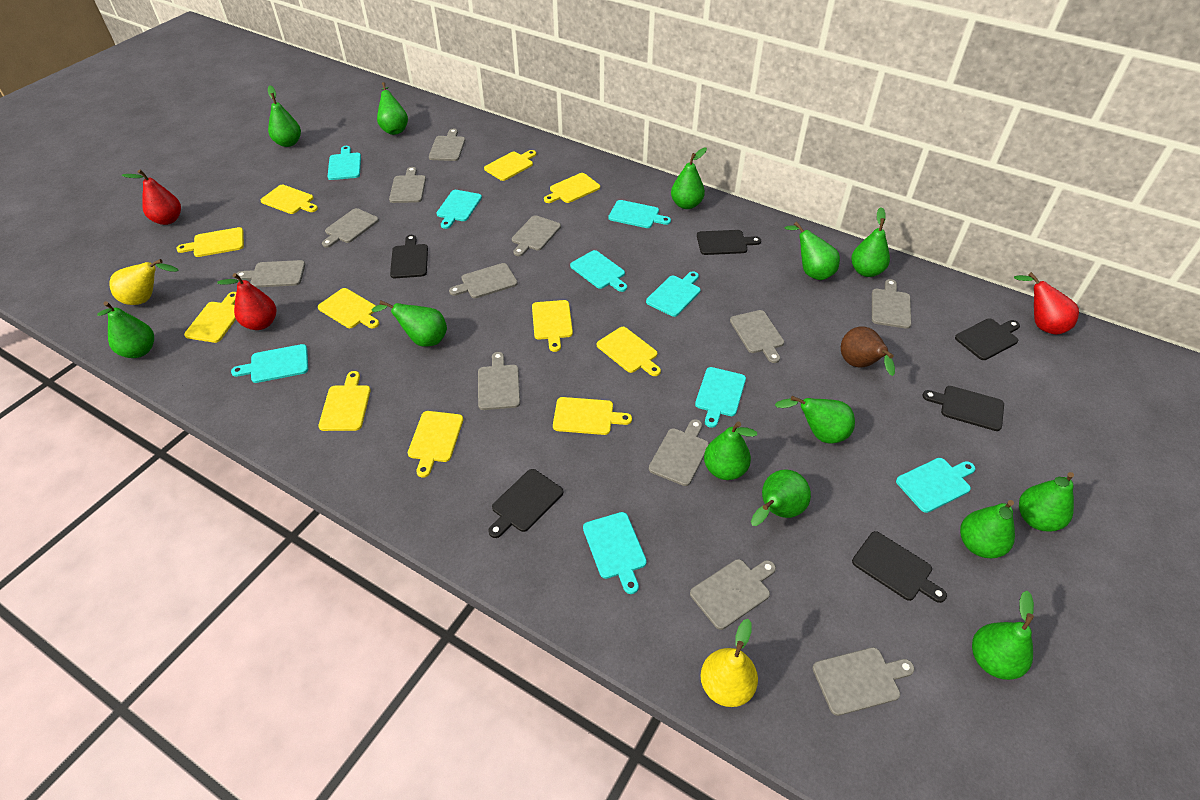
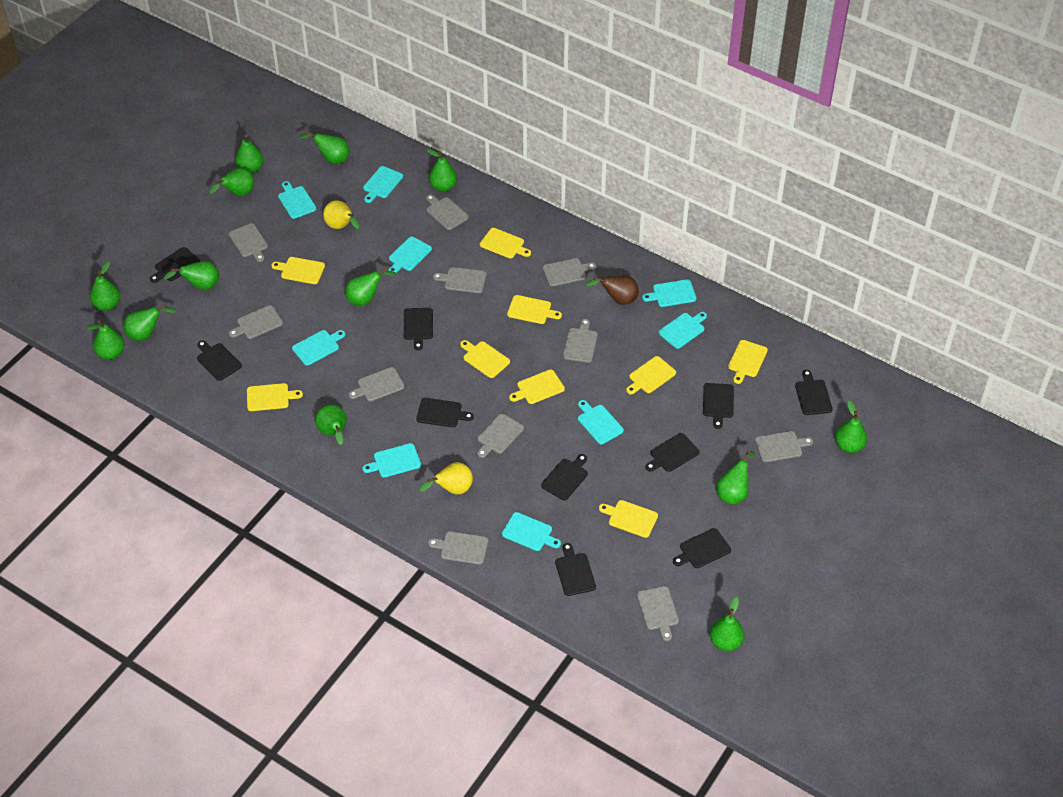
black cutting board: [390,235,428,278] [488,469,563,538] [697,230,761,255] [852,531,947,603] [923,386,1004,431] [955,318,1020,360] = 6 -> [150,247,200,283] [197,340,242,381] [404,308,433,350] [416,398,474,427] [541,454,588,500] [555,543,596,596] [646,433,699,472] [673,528,731,568] [703,383,734,429] [795,370,833,415] = 10
grey cutting board: [236,260,305,288] [322,208,379,248] [389,167,426,203] [429,129,465,161] [449,263,518,298] [478,352,520,410] [512,215,561,256] [649,419,709,486] [690,559,776,630] [730,310,784,363] [813,647,915,716] [872,279,911,329] = 12 -> [229,223,268,262] [229,305,283,339] [349,367,405,402] [426,195,469,230] [428,531,488,565] [433,267,487,293] [477,414,524,458] [543,258,596,286] [563,319,598,363] [637,586,679,641] [755,431,813,462] = 11
red pear: [122,170,181,225] [217,273,276,330] [1014,272,1079,335] = 3 -> none = 0
yellow cutting board: [176,227,244,257] [184,292,236,343] [260,185,318,214] [318,288,379,328] [318,371,371,431] [408,411,463,478] [484,150,536,181] [532,300,573,352] [544,173,600,203] [553,397,632,435] [597,327,661,376] = 11 -> [247,383,303,411] [271,257,325,284] [460,340,510,378] [480,228,531,259] [507,295,562,324] [509,369,565,404] [599,500,658,538] [626,356,676,394] [728,340,768,384] = 9

